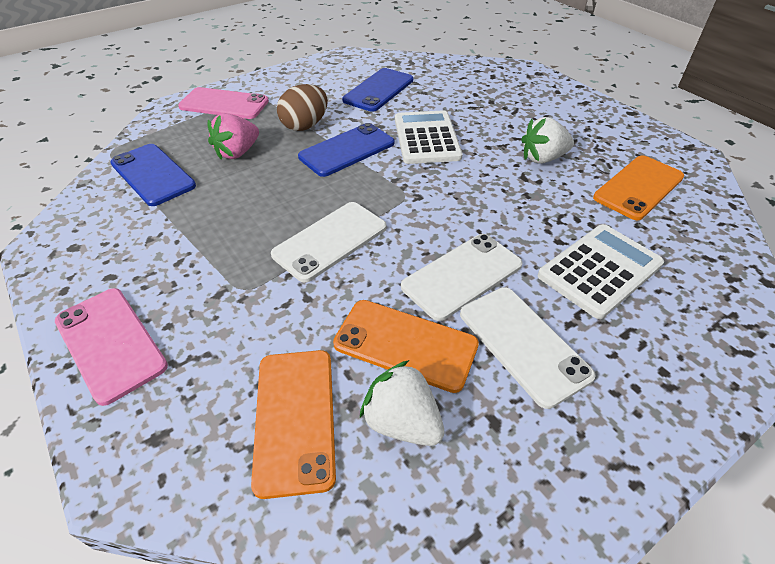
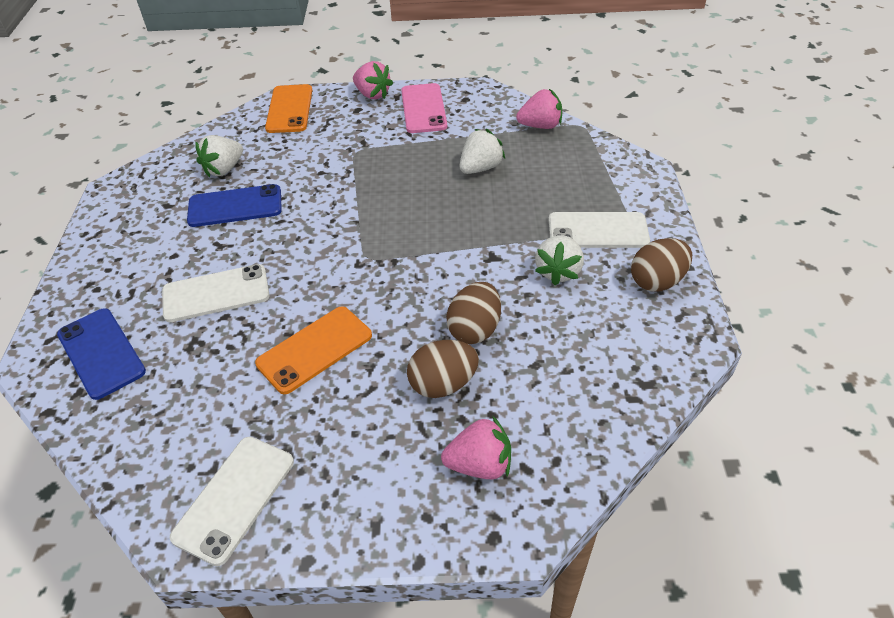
blue phone: [110,144,196,206] [298,123,394,177] [342,68,413,112] = 3 -> [57,308,146,400] [187,184,282,227] = 2
brown egg: [277,84,328,131] = 1 -> [407,340,479,398] [446,282,501,344] [631,238,692,291] = 3
orange phone: [251,350,336,499] [333,300,479,393] [593,155,684,220] = 3 -> [255,306,372,394] [265,84,312,133] = 2
pink phone: [55,288,168,406] [178,87,269,119] = 2 -> [401,83,447,133] = 1
pink strawberry: [208,113,259,160] = 1 -> [353,61,393,99] [441,416,511,479] [516,89,562,129] = 3
white calculator: [395,110,463,164] [538,224,664,319] = 2 -> none = 0
white strawberry: [360,360,445,446] [521,117,574,164] = 2 -> [195,135,243,177] [460,129,505,174] [535,235,584,285] = 3

